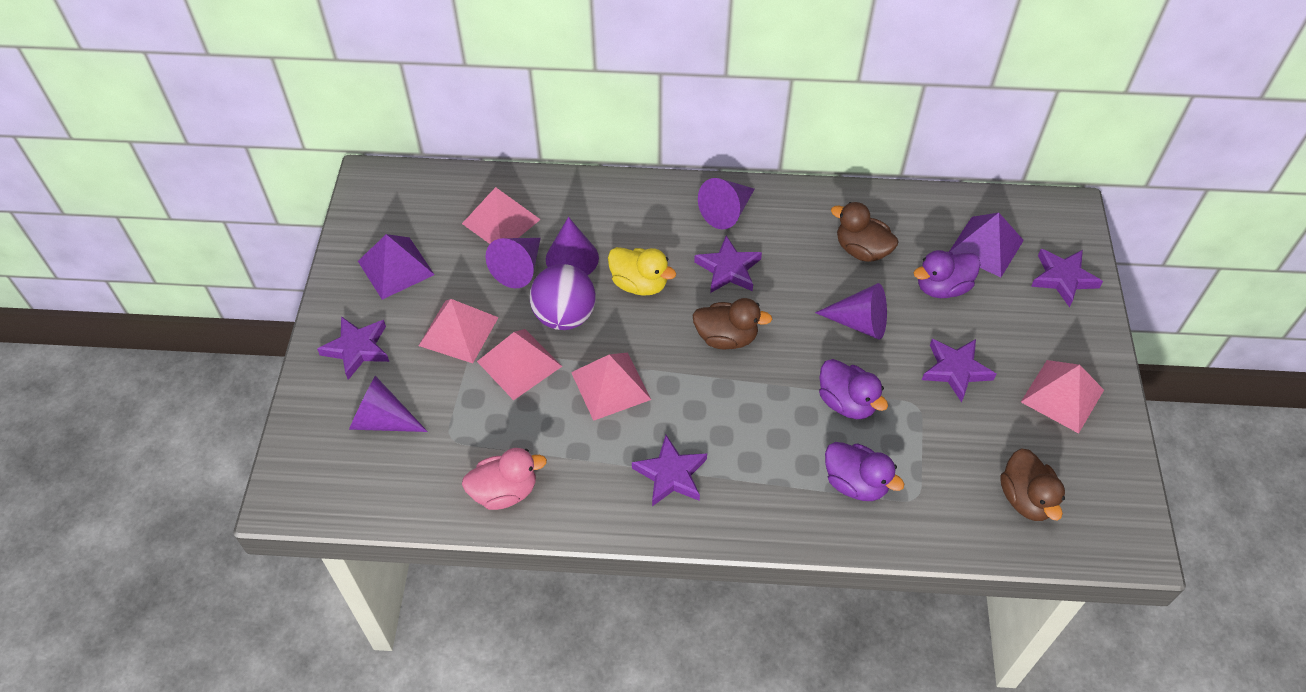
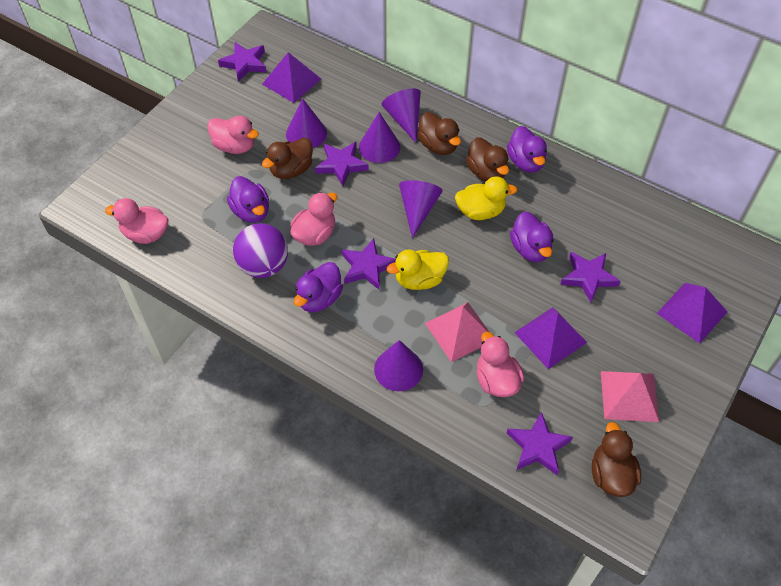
brown duck: [692,298,772,350] [831,202,899,262] [1000,449,1065,521] = 3 -> [262,138,313,179] [417,112,461,155] [466,137,509,181] [592,422,641,497] = 4
pink duck: [462,448,547,510] = 1 -> [105,198,169,244] [207,116,259,154] [290,192,337,246] [476,332,524,397] = 4
pink pyramid: [419,299,499,363] [462,187,541,244] [477,329,562,400] [571,352,651,421] [1021,360,1104,433] = 5 -> [425,302,489,362] [601,371,659,422] = 2
purple duck: [819,359,888,419] [825,442,905,501] [914,250,981,298] = 3 -> [227,176,269,223] [294,262,343,312] [507,126,547,172] [510,212,553,262] = 4
purple pyramid: [358,234,435,300] [949,212,1024,277] = 2 -> [262,52,321,103] [514,307,587,369] [657,283,728,343] = 3
yellow duck: [608,247,676,296] = 1 -> [387,249,449,290] [455,176,518,220] = 2

